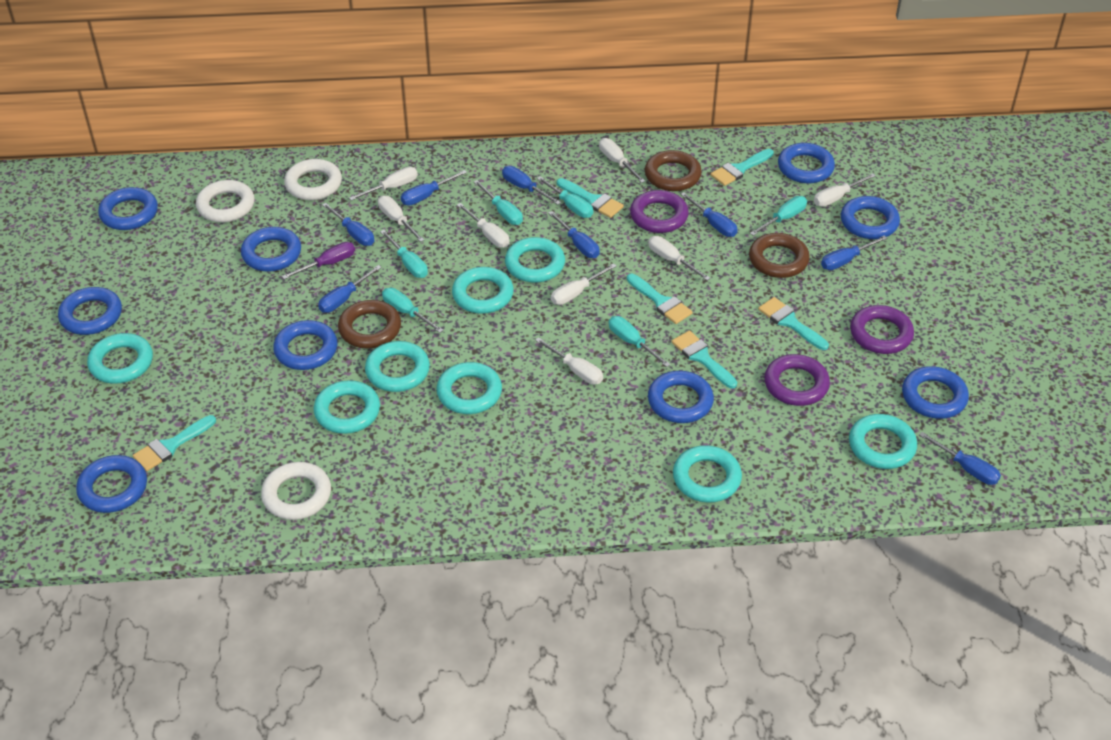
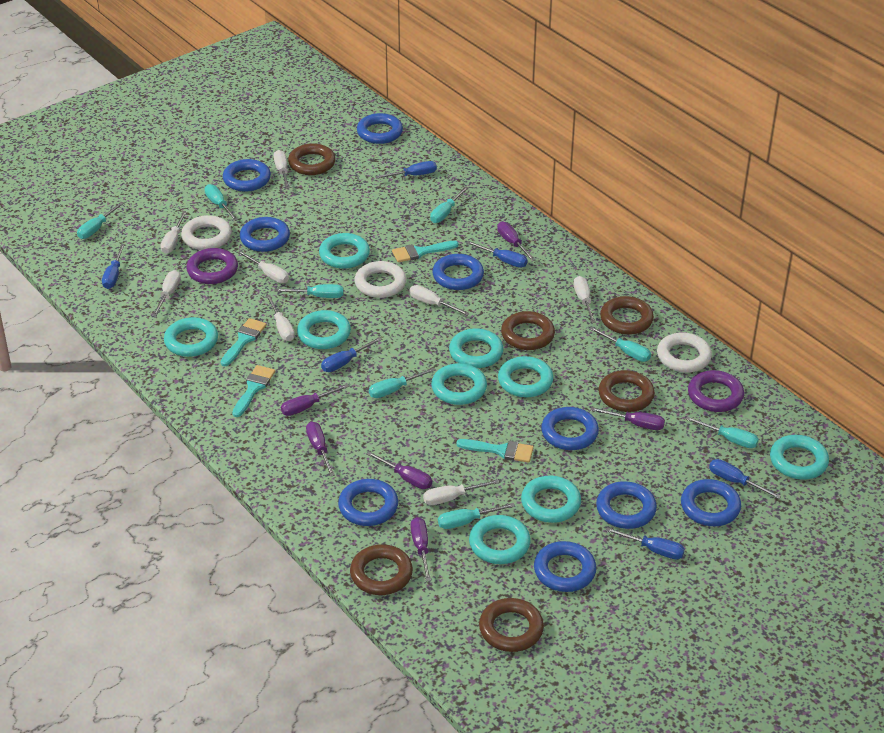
blue screwdriver: [318,265,382,313] [322,203,374,246] [401,170,467,206] [502,166,561,205] [548,211,600,258] [680,192,738,237] [821,236,887,270] [919,432,1001,485] = 8 -> [102,244,125,289] [321,337,382,372] [375,161,437,179] [467,241,528,268] [605,527,685,559] [709,459,781,499] = 6
brown ring: [338,300,401,349] [645,150,702,191] [749,233,810,278] = 3 -> [288,143,336,175] [350,544,413,595] [479,598,544,652] [501,311,555,350] [599,370,655,412] [600,296,654,335] = 6
purple ring: [630,190,689,233] [764,354,830,406] [850,305,914,354] = 3 -> [186,248,238,284] [688,370,744,412] = 2
purple screwdriver: [282,242,355,279] = 1 -> [281,384,349,416] [306,422,335,477] [366,451,432,489] [411,517,431,581] [497,221,536,261] [590,407,665,430] = 6
turquoise brush: [133,415,216,471] [557,178,624,218] [627,274,692,324] [672,331,737,389] [710,149,774,186] [758,297,829,350] = 6 -> [221,318,267,366] [232,365,275,417] [392,241,459,262] [456,439,534,463] = 4
turquoise ring: [87,333,153,384] [314,380,380,434] [365,341,430,392] [436,362,502,414] [452,267,514,314] [505,237,565,282] [673,445,742,503] [849,414,917,469] = 8 -> [164,317,218,357] [297,310,351,349] [319,233,370,269] [431,363,487,405] [449,328,504,368] [469,515,531,564] [498,356,554,397] [521,476,581,523] [770,435,829,480] = 9
turquoise screwdriver: [380,230,428,278] [382,288,444,333] [474,180,523,225] [537,176,593,218] [609,316,671,367] [750,196,807,236] = 6 -> [77,202,124,239] [205,184,238,221] [275,284,344,298] [369,367,436,398] [430,186,469,223] [438,503,515,529] [589,327,651,362] [685,416,759,448] = 8

